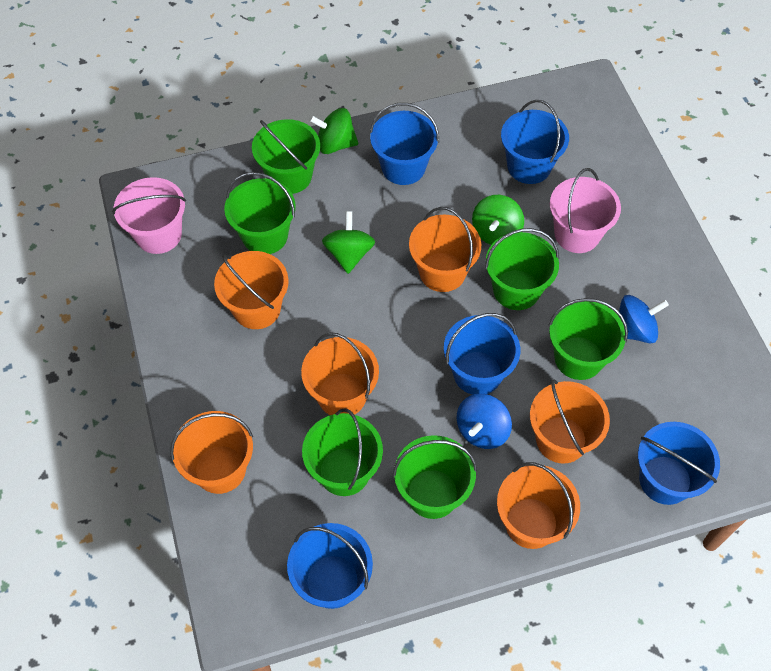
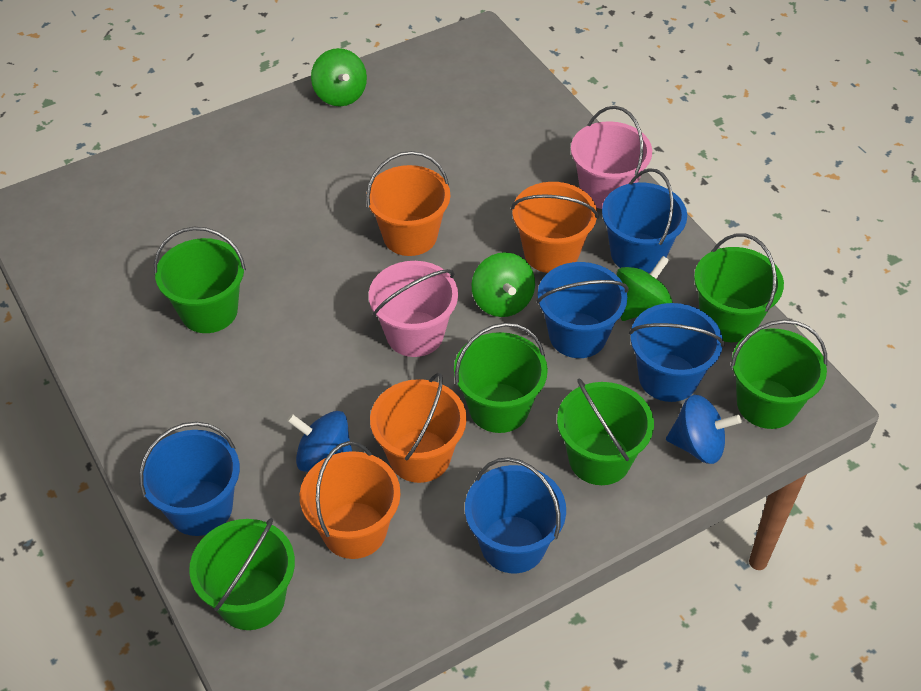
orange bucket: [170,411,253,494] [214,251,289,329] [301,332,379,415] [409,207,481,292] [497,462,580,549] [530,379,610,464] = 6 -> [300,441,401,559] [366,151,450,256] [370,373,467,483] [511,182,599,273] = 4

